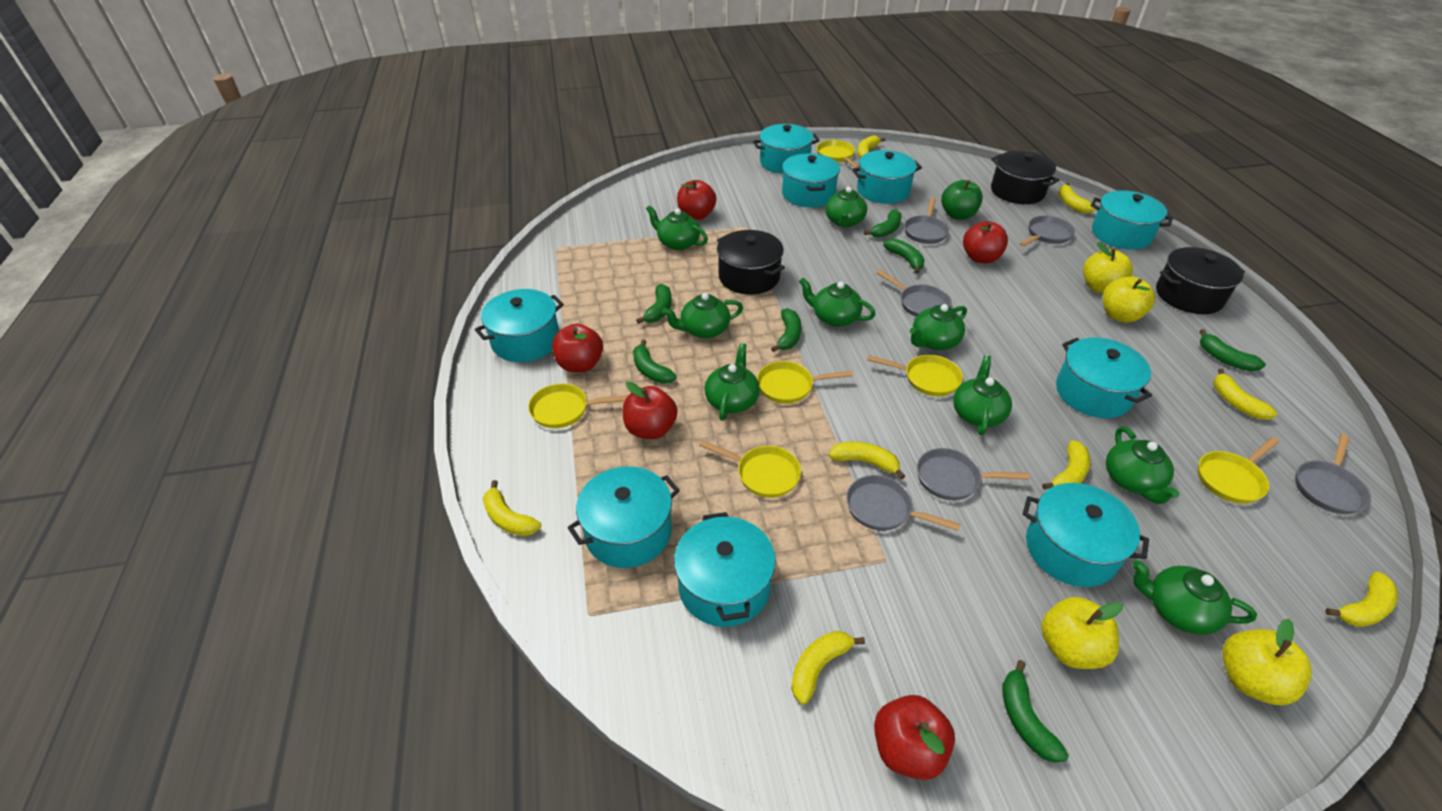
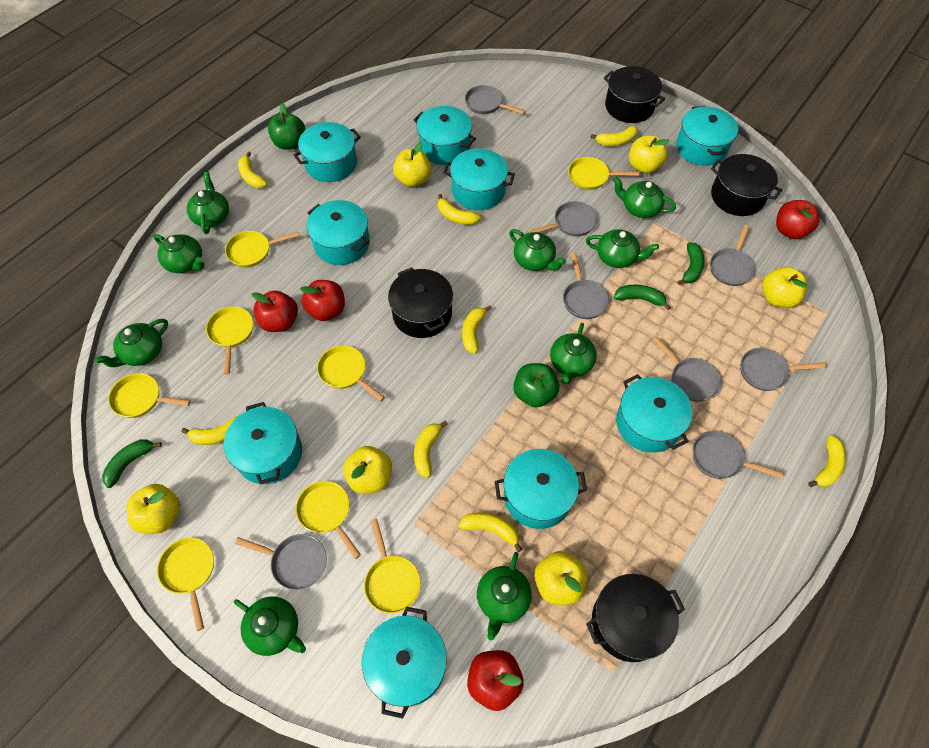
black pot: [717,230,785,295] [991,151,1059,204] [1156,247,1245,314] = 3 -> [388,267,453,338] [586,574,685,662] [604,66,665,123] [711,154,782,216] = 4
green apple: [941,180,983,220] = 1 -> [268,103,305,150] [513,363,559,408] = 2
green banana: [633,339,677,384] [636,284,672,324] [771,308,801,352] [864,209,902,238] [883,238,925,274] [1003,660,1069,763] [1200,329,1266,371] = 7 -> [102,439,162,488] [614,285,671,310] [677,242,705,285] = 3
grey pan: [846,475,960,531] [876,270,952,317] [904,197,949,244] [917,448,1030,500] [1019,216,1075,247] [1295,434,1371,514] = 6 -> [235,534,327,590] [465,85,525,114] [529,201,597,236] [563,252,609,319] [653,336,721,402] [692,430,784,479] [710,225,755,286] [740,348,826,391] = 8
red apple: [552,324,603,372] [623,382,677,439] [677,180,716,220] [874,695,955,780] [963,221,1008,264] = 5 -> [251,290,298,332] [300,280,345,321] [467,650,524,711] [776,200,819,239] = 4
yellow apple: [1041,597,1123,669] [1083,242,1133,293] [1103,277,1155,323] [1222,619,1312,705] = 4 -> [126,484,180,534] [343,446,392,494] [393,142,431,187] [534,551,587,605] [629,136,670,173] [762,267,808,308] = 6
yellow pan: [528,383,628,428] [699,440,801,498] [757,361,853,403] [817,140,860,168] [867,355,963,396] [1198,437,1279,504] = 6 -> [108,373,191,418] [157,538,214,631] [206,306,253,374] [225,231,300,267] [296,481,361,559] [317,345,385,401] [364,519,421,614] [568,157,639,190] = 8

